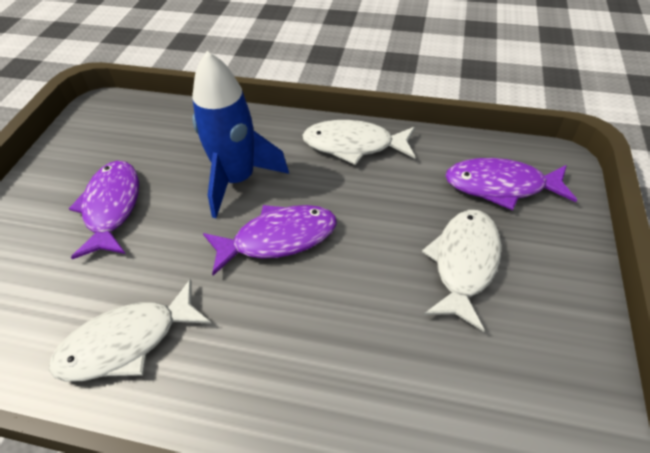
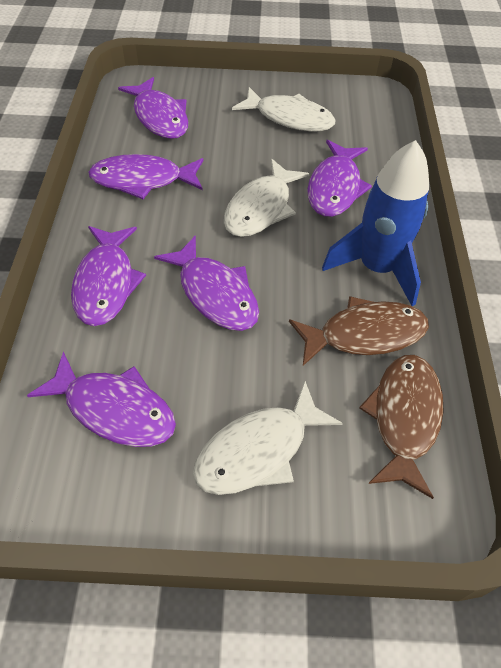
brown fish: none = 0 -> [289,296,429,366] [359,355,444,499] = 2
purple fish: [69,161,139,259] [203,205,337,276] [445,158,577,210] = 3 -> [27,351,176,447] [71,226,146,326] [88,154,203,199] [118,77,188,139] [154,235,259,331] [307,140,372,217] = 6

